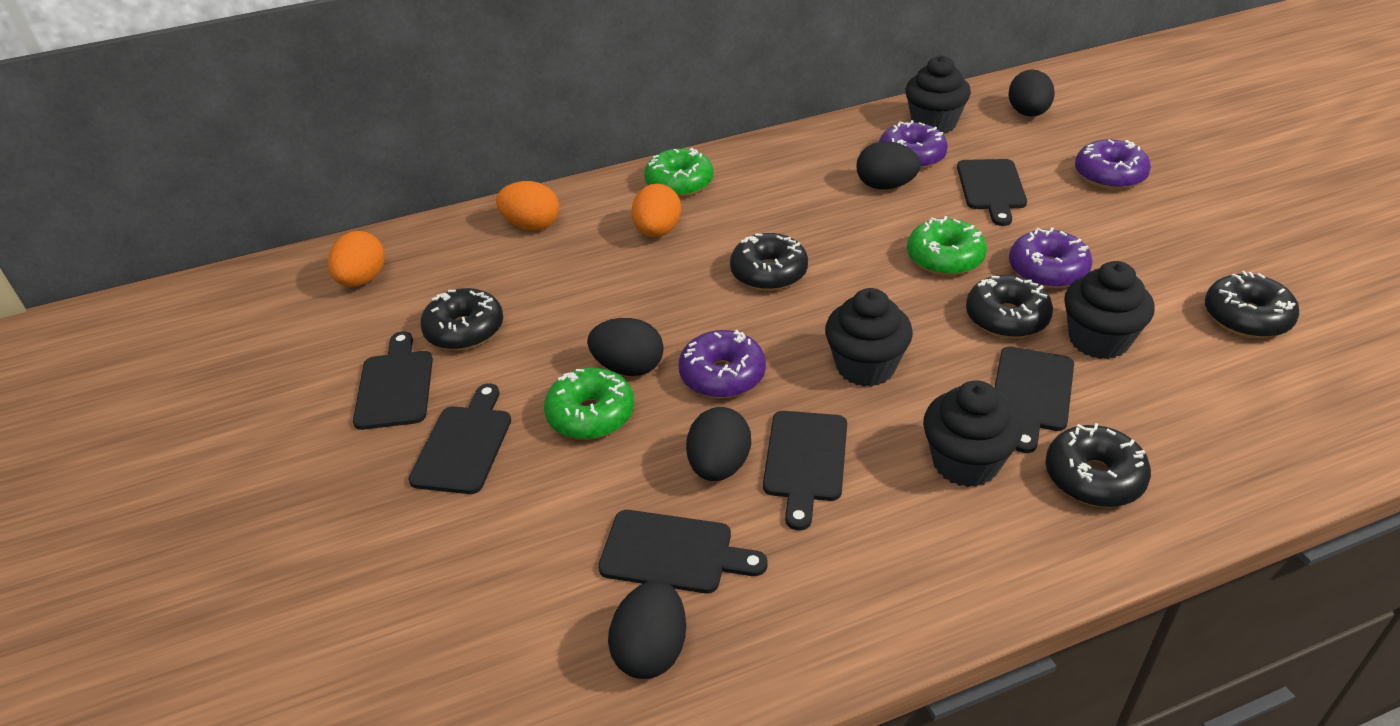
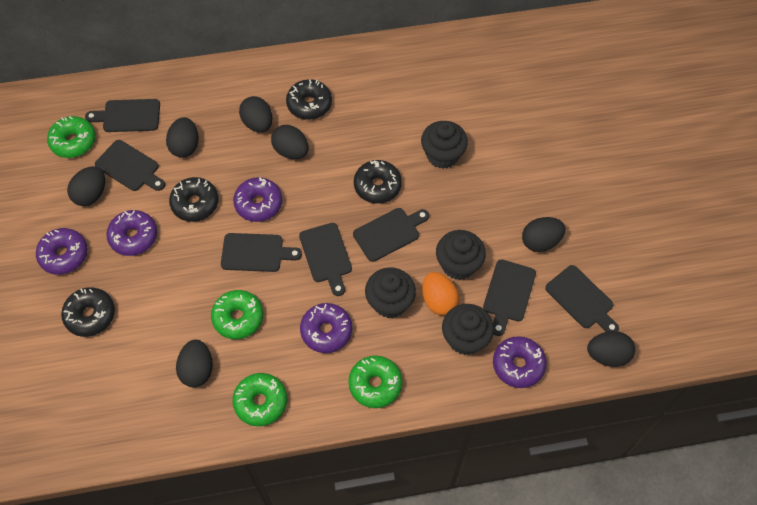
black cutting board: [353,331,433,430] [408,383,511,494] [598,510,767,593] [763,411,847,530] [957,159,1027,226] [994,346,1074,453] = 6 -> [85,99,160,132] [95,140,165,191] [221,233,302,272] [299,223,352,296] [353,208,429,262] [483,259,536,336] [545,265,619,332] = 7
black donut: [420,288,503,350] [730,233,808,291] [966,275,1053,338] [1046,423,1151,507] [1205,271,1300,338] = 5 -> [61,287,115,337] [169,177,219,222] [286,79,332,120] [354,160,402,204] = 4
black egg: [587,318,664,376] [608,580,686,679] [686,407,751,481] [856,141,921,189] [1008,70,1055,117] = 5 -> [67,166,105,206] [166,117,199,157] [176,340,213,387] [239,96,272,132] [271,125,309,159] [522,217,565,252] [587,331,635,367] = 7
green donut: [544,368,634,440] [644,148,713,197] [907,216,987,276] = 3 -> [47,116,96,158] [211,290,263,339] [232,373,287,426] [348,356,402,408] = 4
orange egg: [328,231,385,287] [496,181,559,231] [632,184,681,237] = 3 -> [422,272,459,316] = 1
purple donut: [679,330,766,398] [879,120,948,170] [1009,227,1093,289] [1075,139,1151,190] = 4 -> [36,228,88,275] [106,210,157,256] [233,177,282,222] [300,303,352,353] [493,336,547,388] = 5

